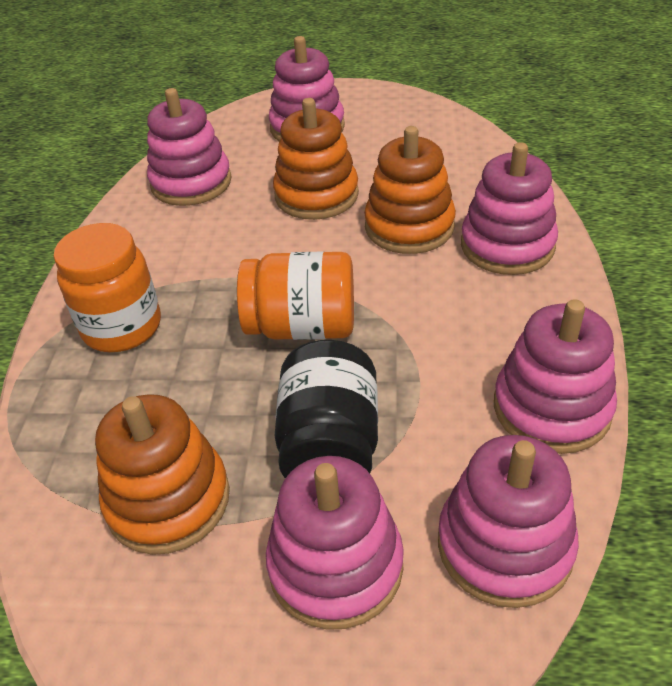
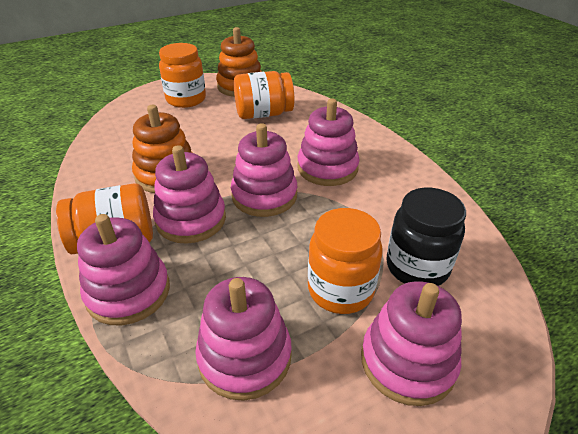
orange jar: [54,223,161,352] [237,251,354,340] = 2 -> [56,183,153,254] [159,43,206,108] [234,71,294,119] [308,208,383,314] = 4
orange stacking toy: [95,394,230,555] [273,98,359,220] [364,126,456,254] = 3 -> [132,105,193,193] [216,27,262,97] = 2

